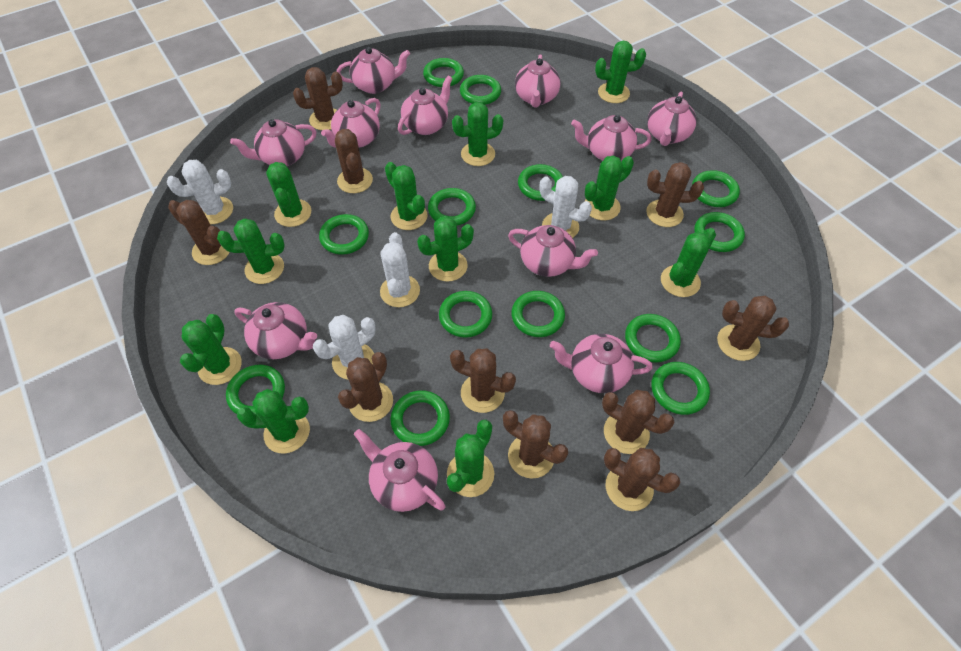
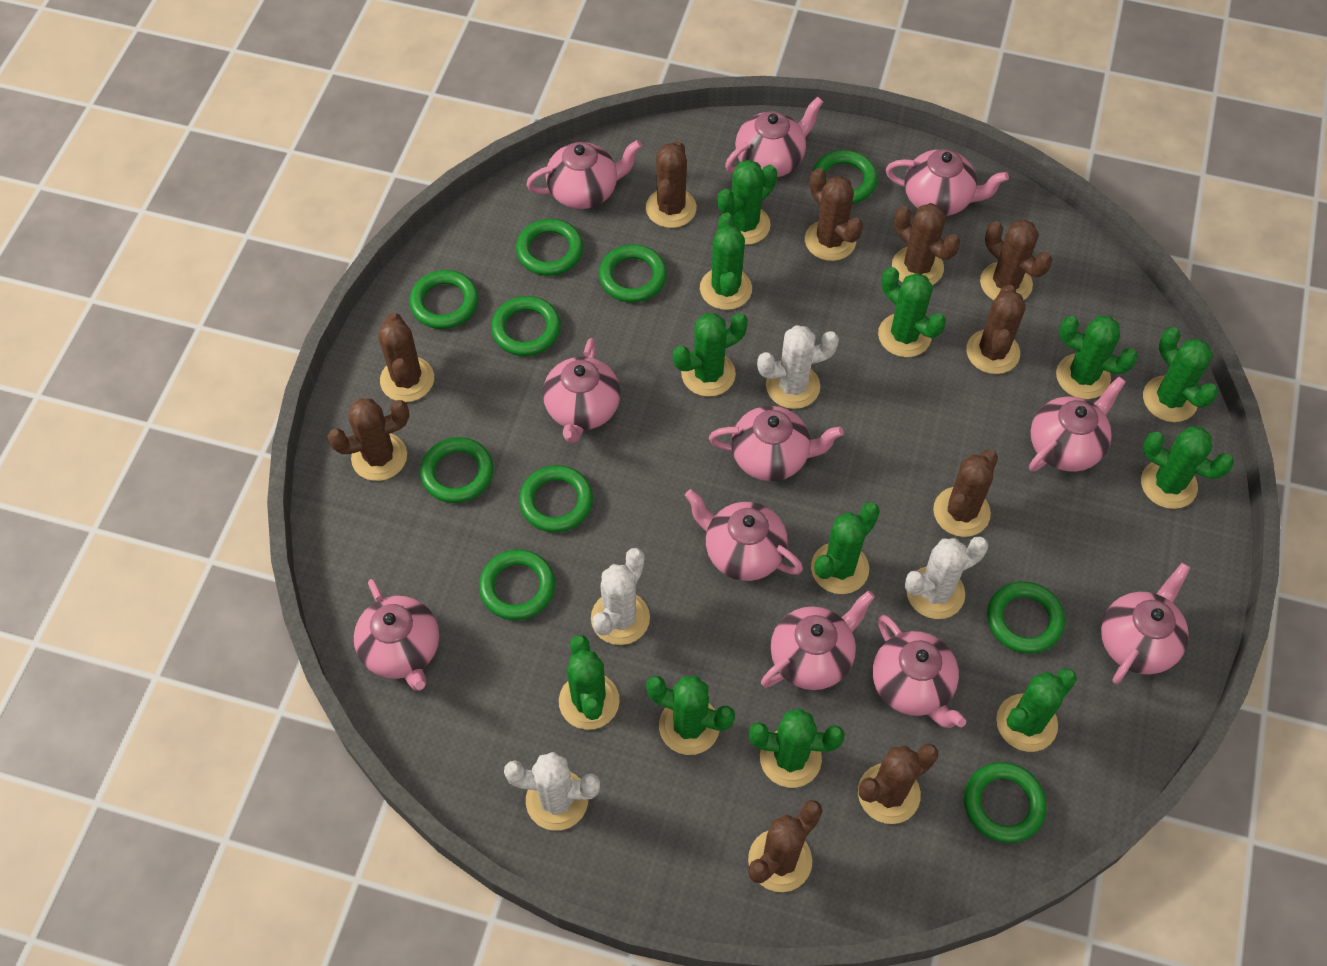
green cactus: [180,314,242,385] [217,218,284,284] [237,389,310,453] [266,162,311,227] [385,162,427,230] [417,216,474,282] [447,420,494,497] [452,102,503,166] [585,155,634,221] [595,41,646,103] [661,228,716,297] = 11 -> [559,635,620,730] [646,676,735,755] [673,313,748,397] [700,212,752,310] [718,160,777,245] [749,708,845,788] [811,502,880,594] [878,267,946,357] [996,668,1077,752] [1056,316,1138,399] [1141,426,1234,509] [1143,327,1218,422] = 12
green ring: [226,365,285,414] [319,214,369,255] [390,390,450,446] [423,58,464,87] [428,188,476,226] [439,291,492,338] [460,75,501,105] [511,291,565,337] [518,164,563,201] [625,314,681,362] [651,362,710,415] [692,170,740,207] [694,212,745,252] = 13 -> [409,270,478,329] [420,437,494,503] [479,549,555,620] [491,296,561,356] [516,219,583,276] [519,465,593,533] [599,244,667,303] [812,150,878,204] [964,762,1047,843] [987,581,1065,654] = 10

